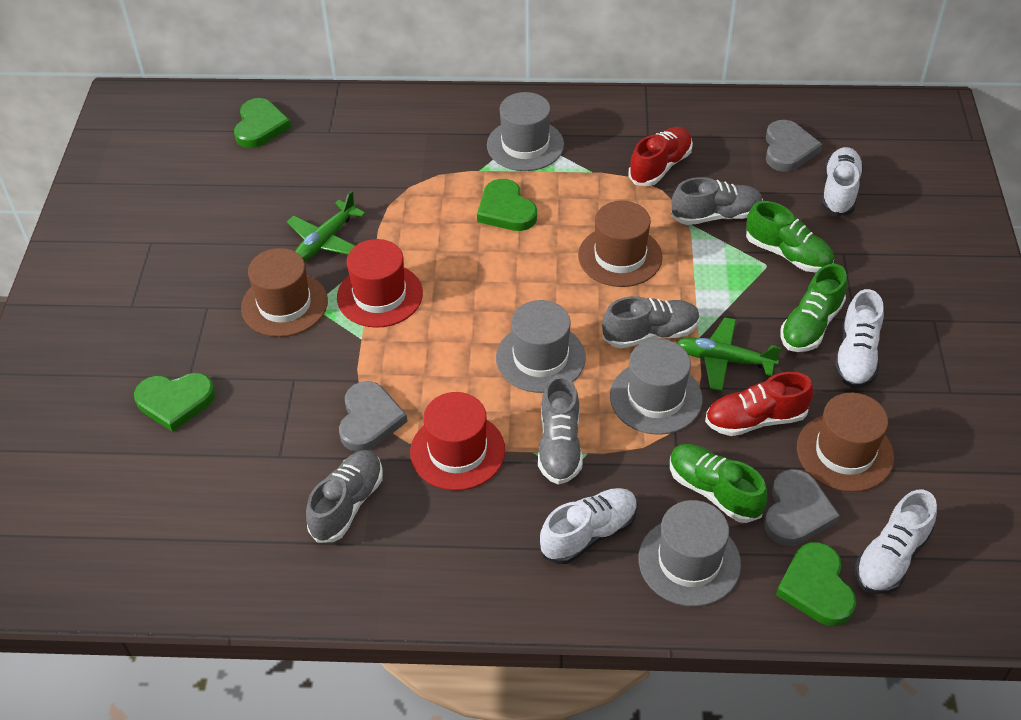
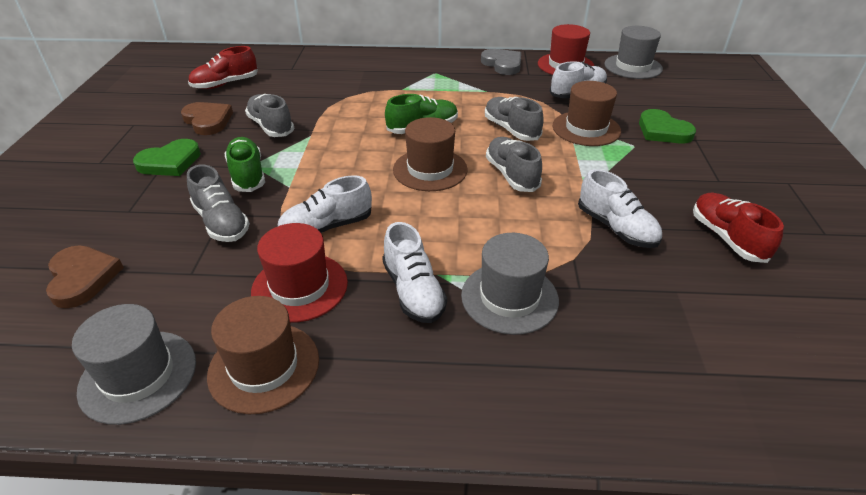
brown heart: none = 0 -> [46,245,124,308] [181,102,233,135] = 2
green heart: [134,373,215,432] [234,98,291,148] [477,179,537,231] [776,542,856,626] = 4 -> [133,139,201,176] [639,109,696,144] = 2
green plane: [287,191,366,262] [676,317,782,391] = 2 -> none = 0
green shoe: [670,444,768,523] [746,201,834,272] [780,264,847,352] = 3 -> [225,137,265,192] [385,94,458,134] = 2
grey hat: [487,92,564,171] [496,300,586,393] [610,339,702,435] [639,500,741,607] = 4 -> [72,304,196,425] [461,233,559,335] [604,26,663,79] = 3
grey heart: [339,381,408,452] [765,469,840,546] [766,120,822,172] = 3 -> [481,49,521,75] = 1

